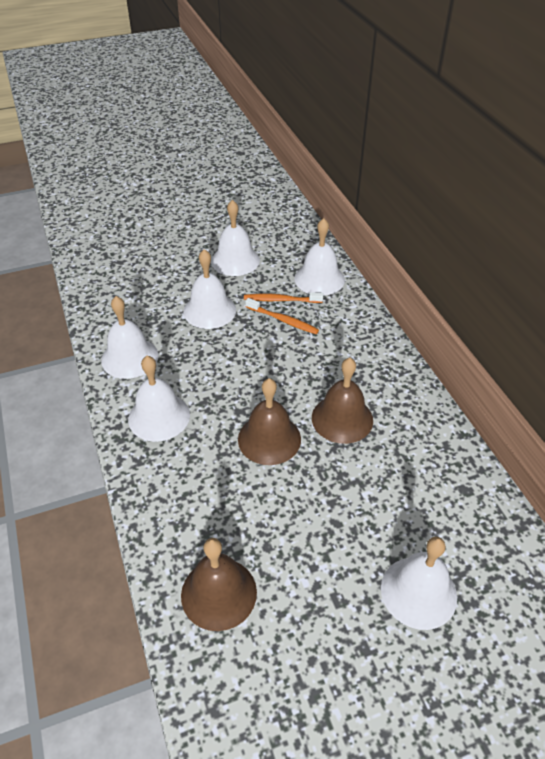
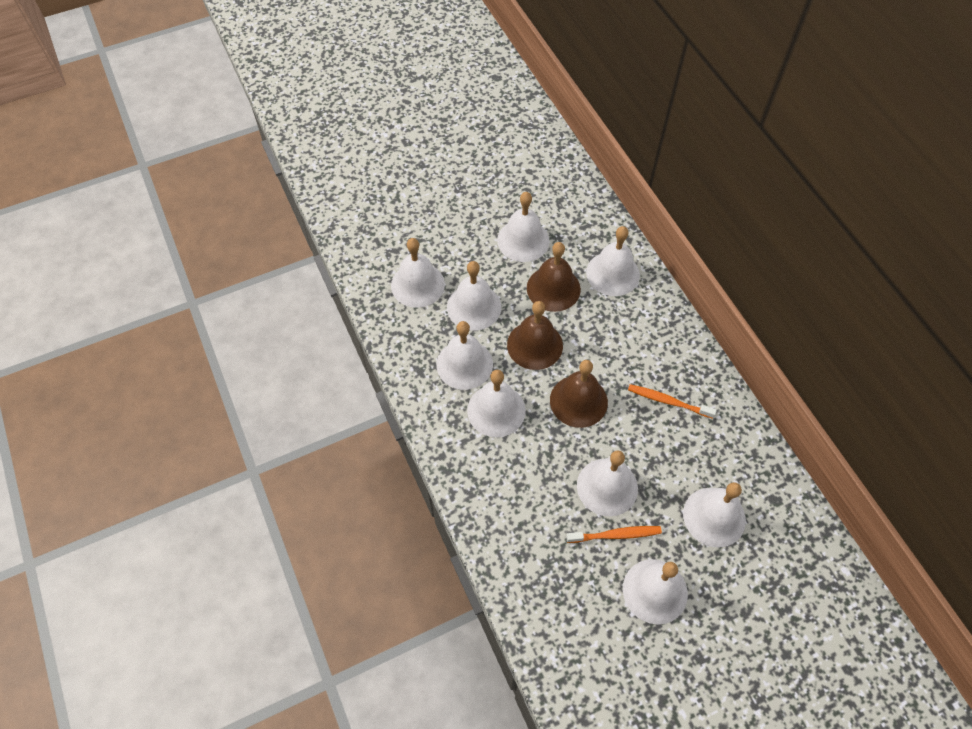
white bell: [101,296,158,379] [128,356,190,442] [183,249,236,329] [211,200,260,276] [294,218,345,296] [381,537,457,630] = 6 -> [391,238,445,308] [436,321,493,390] [447,261,501,331] [467,370,526,437] [497,192,549,262] [577,450,638,516] [586,226,640,296] [623,559,688,624] [683,482,746,548] = 9

